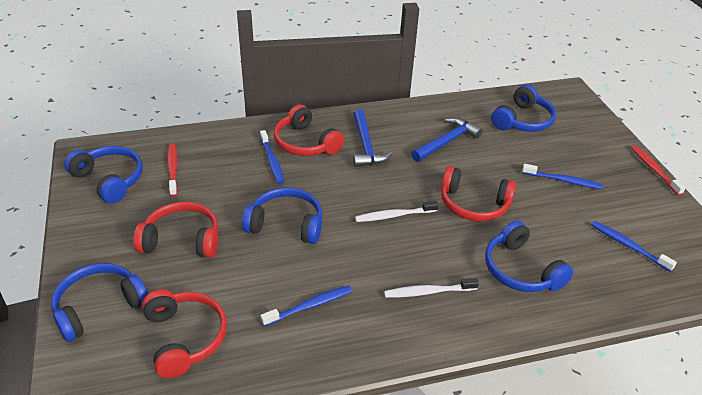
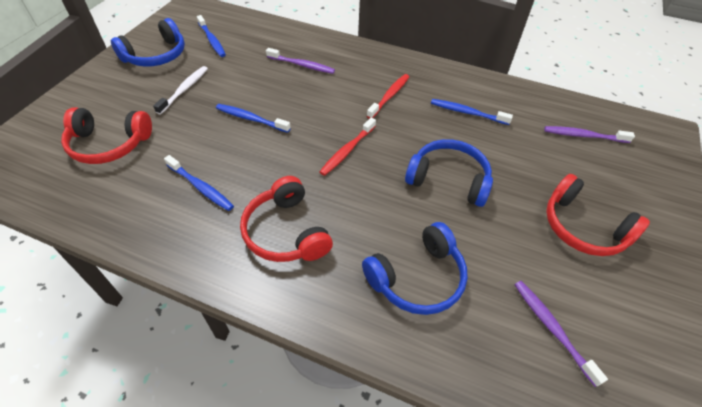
blue hammer: [353,109,393,167] [411,118,483,162] = 2 -> none = 0
blue headphones: [51,263,148,342] [64,146,143,203] [242,187,323,244] [485,220,573,292] [491,85,556,132] = 5 -> [111,18,185,67] [362,222,468,315] [405,139,493,207] = 3
purple toothbrush: none = 0 -> [266,48,335,74] [514,281,608,387] [544,126,635,143] = 3
red headphones: [133,202,218,258] [142,289,227,378] [274,105,344,156] [441,166,516,222] = 4 -> [61,107,152,164] [240,176,333,262] [546,174,650,256] = 3
white toothbrush: [355,201,438,222] [384,278,479,298] = 2 -> [153,66,208,115] = 1

